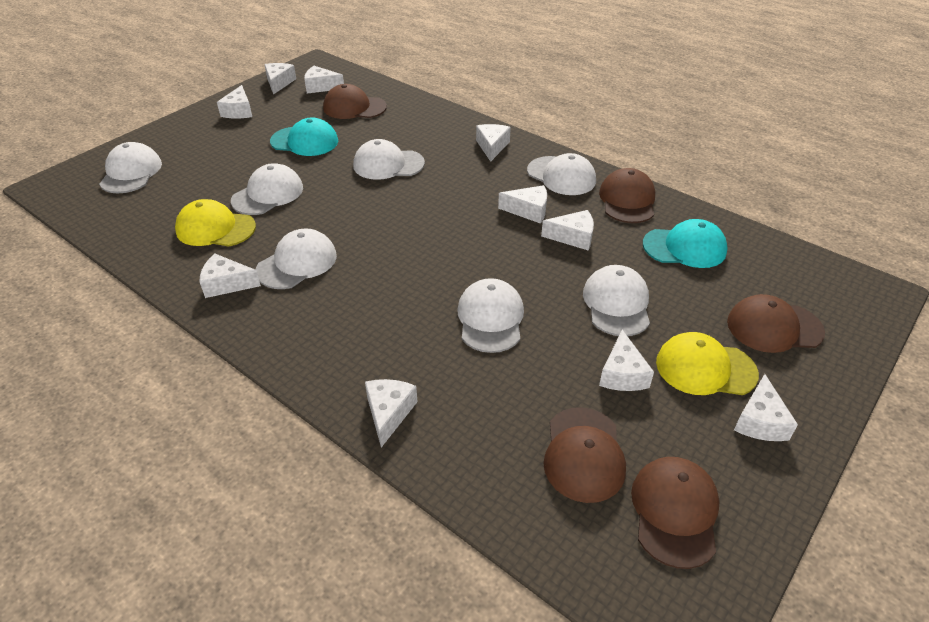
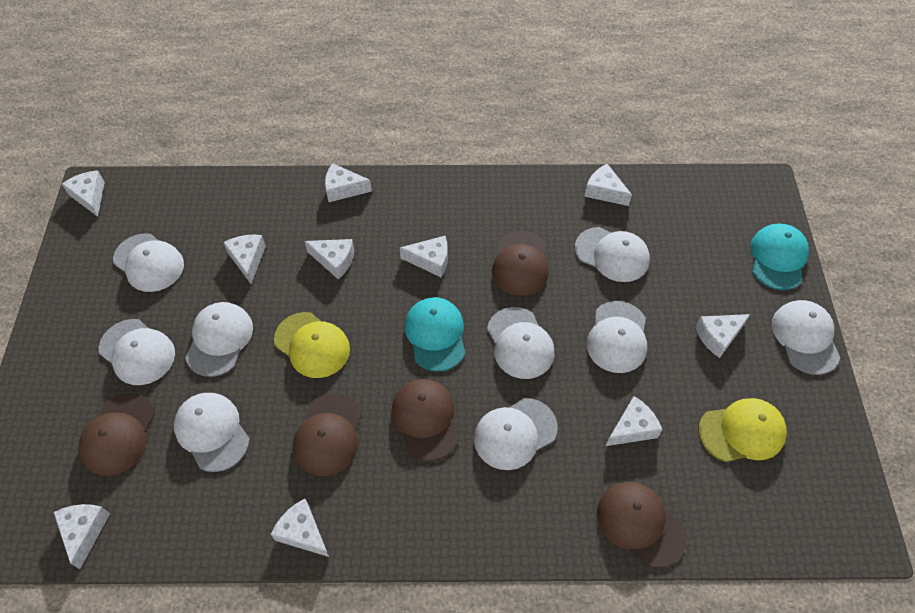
white cap: [99,142,162,193] [231,163,303,215] [256,229,337,289] [353,139,425,180] [457,278,524,353] [527,153,596,195] [583,265,650,336] = 7 -> [99,319,175,385] [113,233,184,292] [174,393,250,472] [185,302,253,377] [474,398,558,470] [487,307,554,379] [575,227,650,282] [587,301,647,373] [772,300,840,375] = 9

